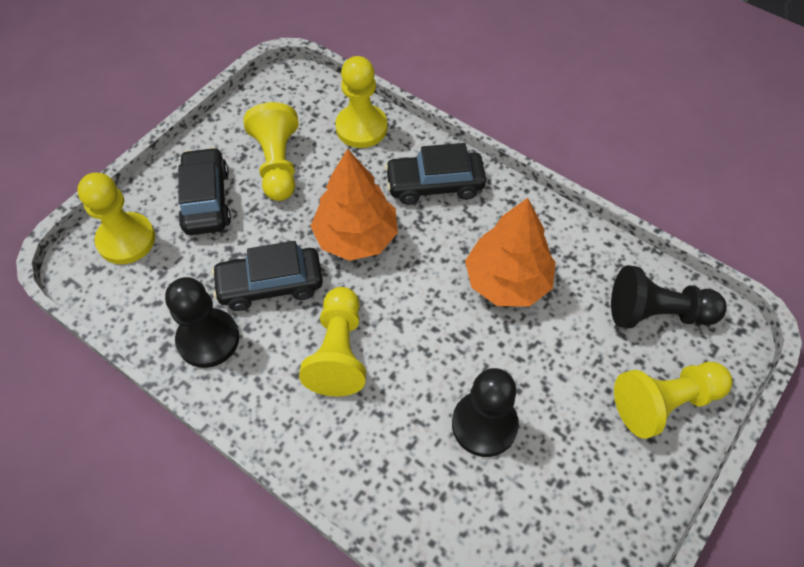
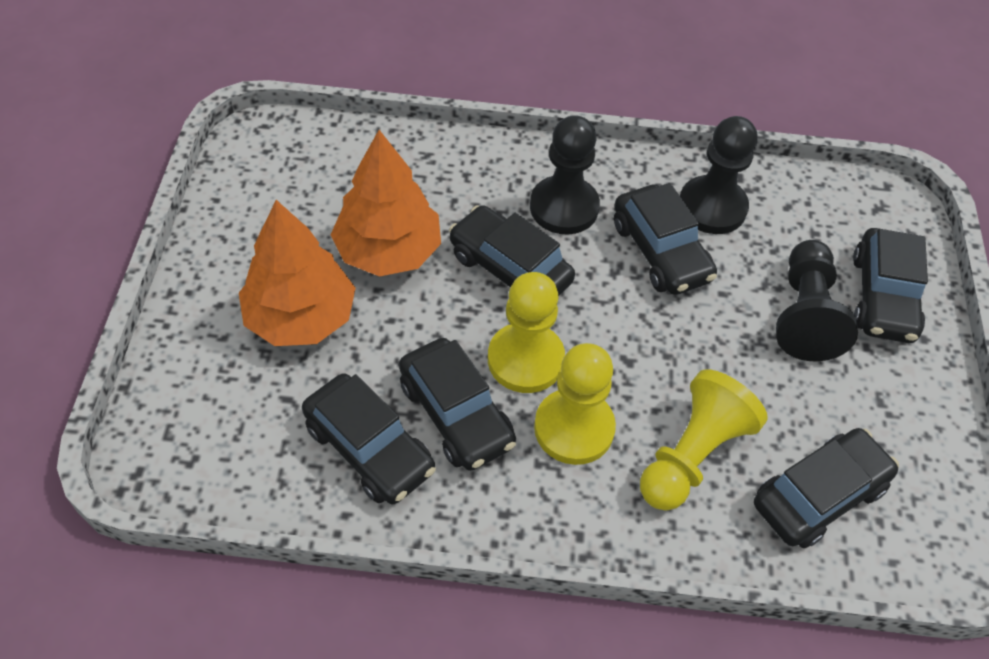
black car: [178,147,231,235] [211,241,323,311] [385,143,486,205] = 3 -> [302,374,436,504] [399,338,516,471] [449,205,575,296] [614,183,717,295] [754,428,899,548] [853,228,928,343] = 6
yellow pawn: [77,173,155,264] [244,102,299,201] [299,287,366,396] [335,56,388,148] [614,362,733,439] = 5 -> [488,272,565,393] [534,343,616,465] [640,369,767,511] = 3

